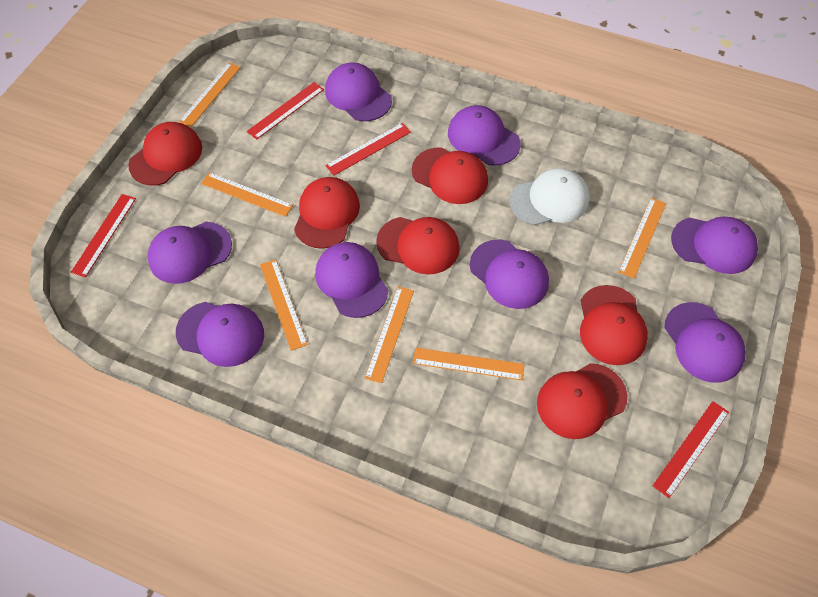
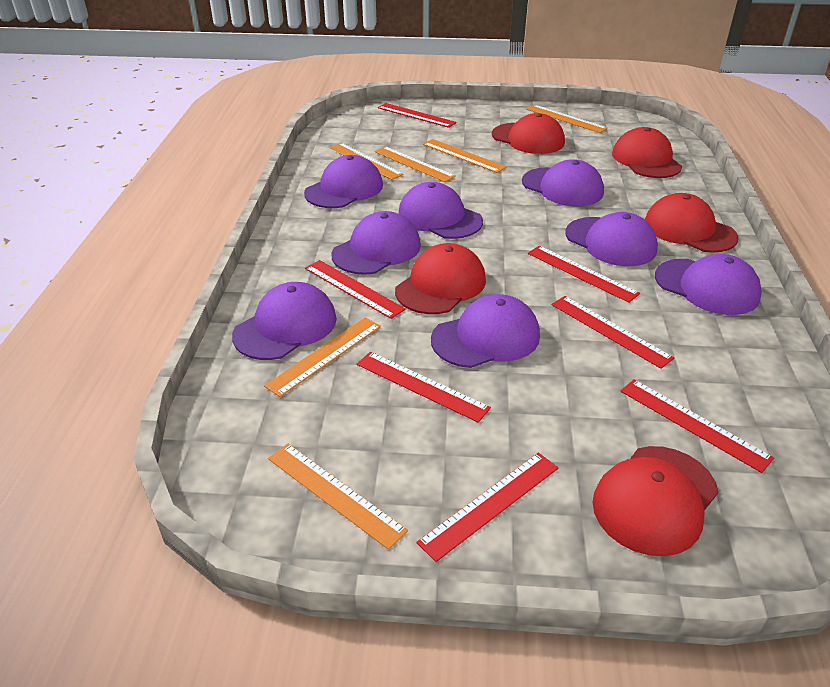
red cap: [128,122,202,186] [294,177,360,249] [376,217,460,275] [412,147,488,204] [537,363,627,439] [580,285,648,365] = 6 -> [395,243,486,314] [492,113,565,154] [593,446,718,556] [612,127,682,178] [645,193,738,253] = 5
red ruler: [71,194,136,277] [247,82,324,140] [325,123,411,175] [653,401,729,498] = 4 -> [305,260,406,319] [357,352,491,423] [378,103,457,128] [416,453,558,562] [528,246,640,303] [551,296,674,369] [620,379,774,473] = 7
white cap: [510,168,590,225] = 1 -> none = 0

